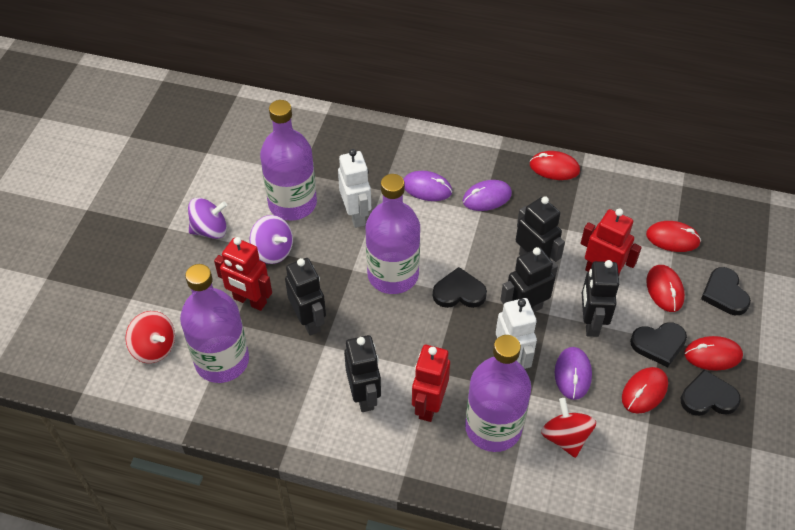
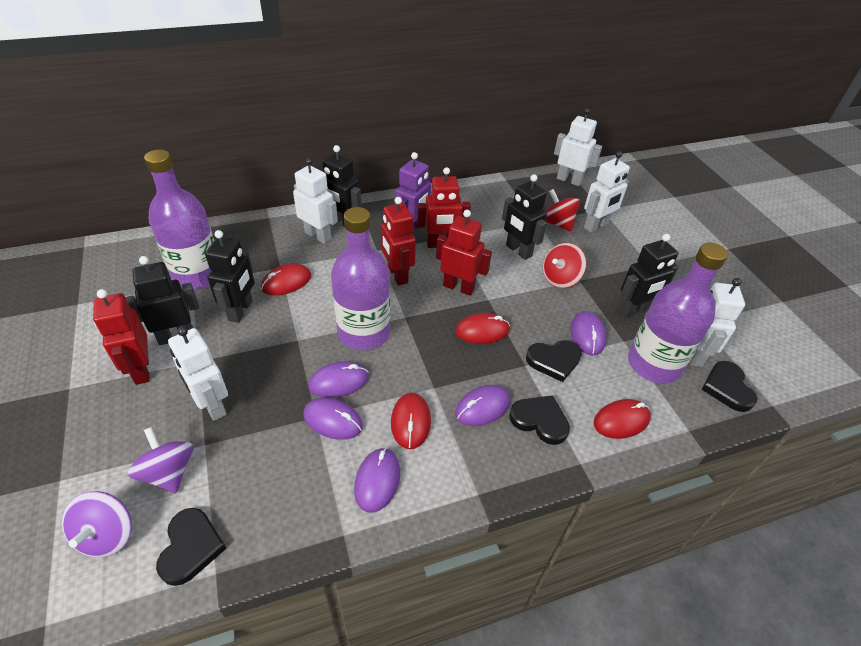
purple bottle: [180,264,249,383] [260,100,317,221] [366,174,420,294] [465,335,531,452] = 4 -> [144,150,214,290] [331,207,390,350] [628,243,728,384] = 3
purple mouse: [404,171,452,201] [462,180,512,211] [555,347,592,400] = 3 -> [303,398,363,440] [309,361,369,398] [354,448,400,513] [455,385,510,426] [570,311,606,355] = 5
purple robot: none = 0 -> [396,152,432,234] = 1
red mouse: [530,151,580,180] [622,367,668,414] [646,221,701,252] [646,265,685,312] [684,336,743,371] = 5 -> [261,263,311,296] [391,393,431,449] [456,313,510,344] [594,399,651,439] = 4
red robot: [214,237,272,311] [412,345,450,422] [581,209,642,275] = 3 -> [93,289,150,385] [381,197,416,286] [417,167,471,248] [436,210,492,295] = 4
white robot: [338,149,371,228] [496,298,537,369] = 2 -> [168,326,228,421] [293,158,338,244] [554,108,602,186] [584,151,630,232] [690,278,745,367] = 5

